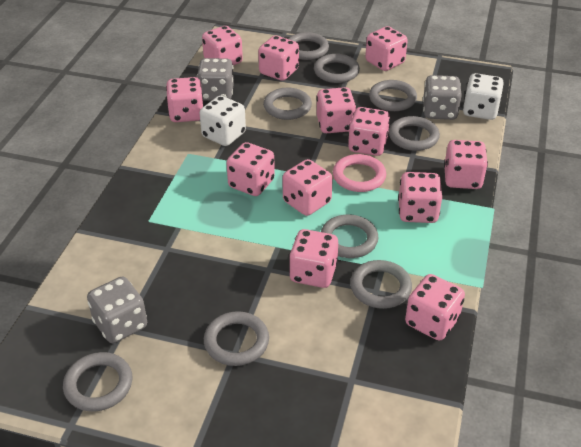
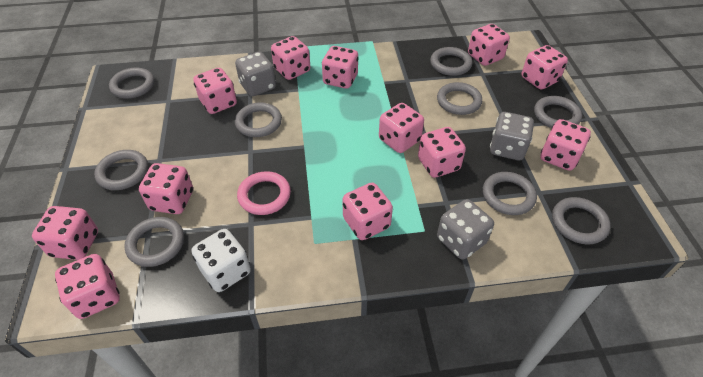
white dice: [200,96,246,146] [463,73,504,120] = 2 -> [192,229,251,292] = 1

